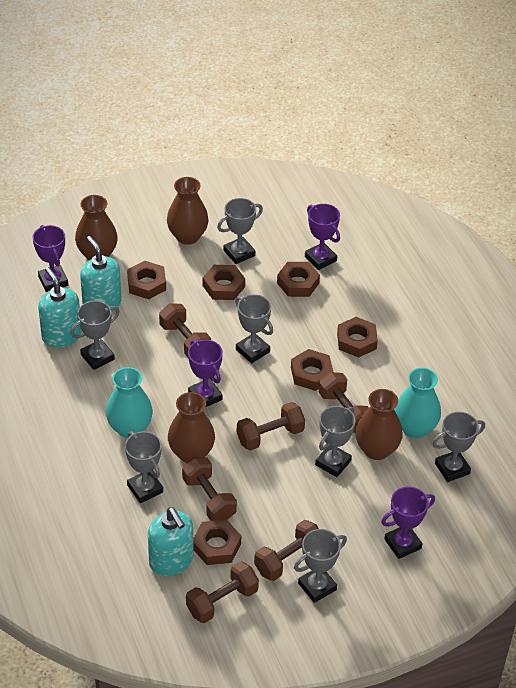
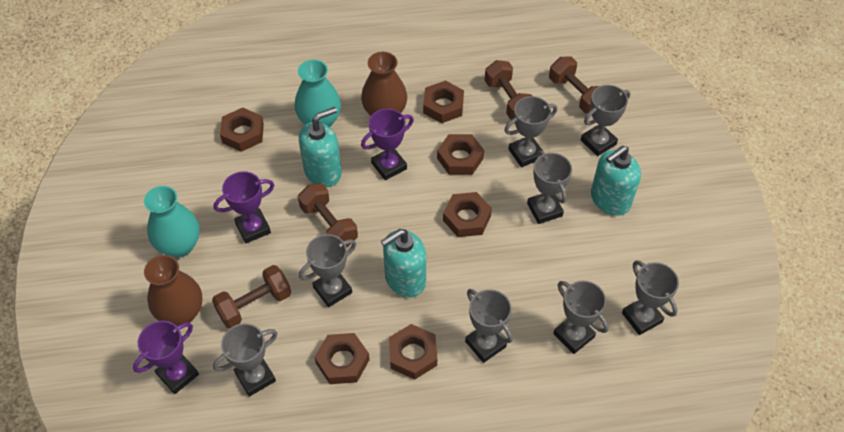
brown dumbbell: [159,304,211,357] [182,457,237,521] [186,561,259,623] [237,402,305,450] [254,520,319,581] [319,372,369,433] = 6 -> [212,265,291,328] [298,183,358,248] [485,60,532,120] [549,57,599,114] = 4
brown vase: [75,195,118,260] [167,177,209,245] [168,392,215,463] [355,389,403,460] = 4 -> [144,255,202,326] [361,52,407,116] = 2
grey trophy: [70,301,120,370] [125,431,163,503] [217,198,263,264] [235,294,273,363] [294,529,347,603] [315,406,356,477] [432,412,485,482] = 7 -> [213,323,278,397] [299,234,356,307] [465,289,513,363] [504,96,557,167] [527,151,572,224] [553,281,609,354] [581,85,630,156] [622,260,679,335] = 8
purple trophy: [33,225,68,292] [188,340,223,407] [305,204,340,270] [381,486,435,559] = 4 -> [133,321,199,394] [214,171,274,244] [361,109,414,180] = 3

